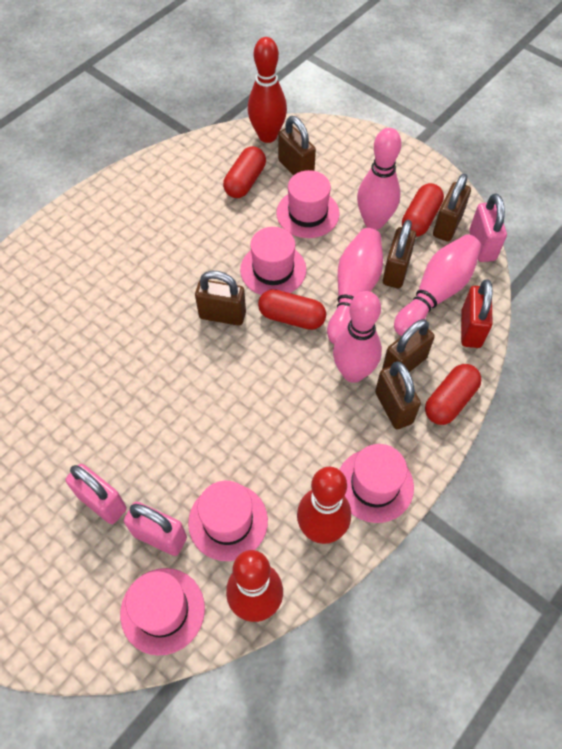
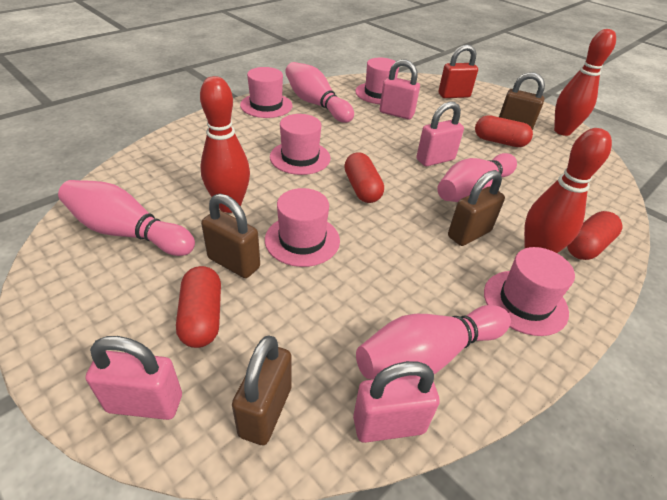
brown padlock: [195,271,246,326] [278,116,316,176] [375,361,421,429] [382,319,435,372] [383,220,416,288] [433,174,471,241] = 6 -> [201,194,260,278] [232,335,292,445] [448,170,505,246] [499,72,545,130] = 4
pink padlock: [65,464,127,524] [124,502,187,556] [469,193,507,262] = 3 -> [85,336,182,420] [353,361,440,443] [380,60,420,119] [416,101,464,166] = 4

